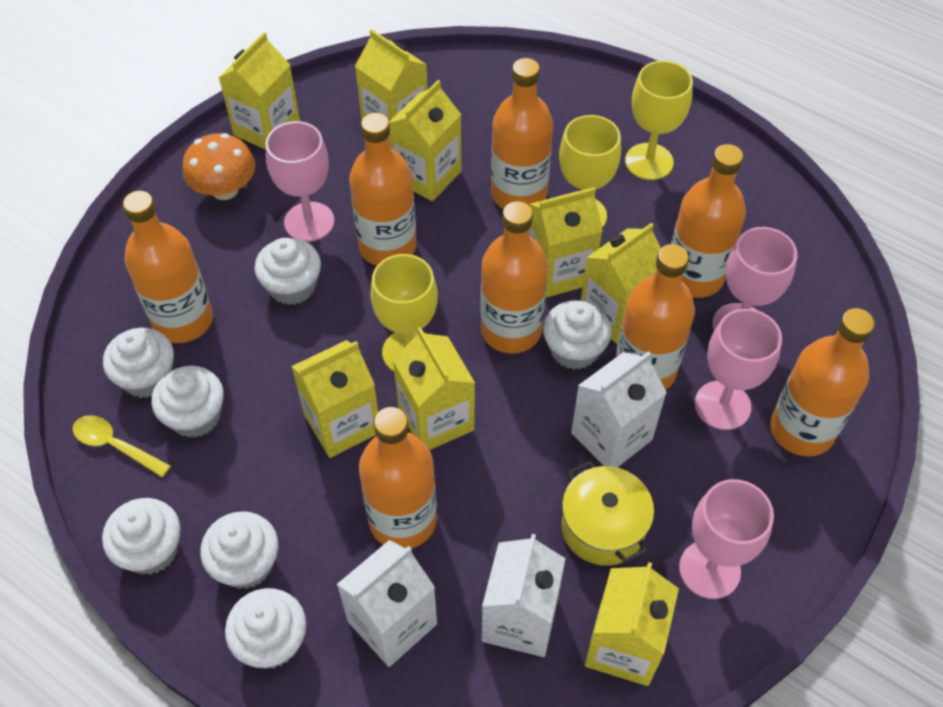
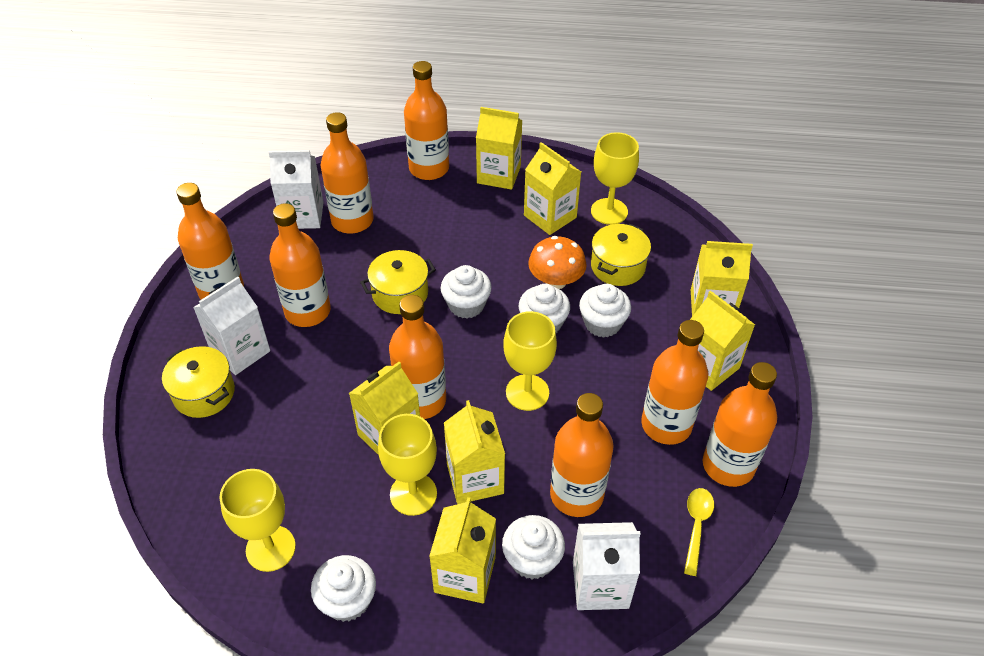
pink goblet: [266,121,334,242] [679,479,774,599] [695,309,782,430] [712,227,797,330] = 4 -> none = 0
white cupcake: [102,498,181,575] [103,328,174,398] [152,366,224,438] [200,511,278,589] [225,588,306,669] [255,238,321,305] [543,300,612,370] = 7 -> [311,555,376,622] [441,265,492,318] [502,515,565,579] [519,284,570,333] [579,284,631,338] = 5
yellow carton: [219,32,300,150] [291,340,378,458] [355,29,428,144] [389,80,461,201] [392,327,475,450] [529,187,603,298] [581,223,661,344] [585,562,679,686] = 8 -> [349,362,420,455] [429,497,496,604] [444,400,505,504] [476,107,522,190] [524,142,581,235] [690,291,755,391] [691,241,753,316] = 7
yellow goblet: [370,254,438,372] [559,115,621,228] [625,61,693,180] = 3 -> [219,469,296,572] [378,414,437,516] [503,311,557,411] [591,132,639,225] = 4
yellow pot: [561,461,654,566] = 1 -> [162,346,235,418] [360,250,436,314] [591,224,651,286] = 3

